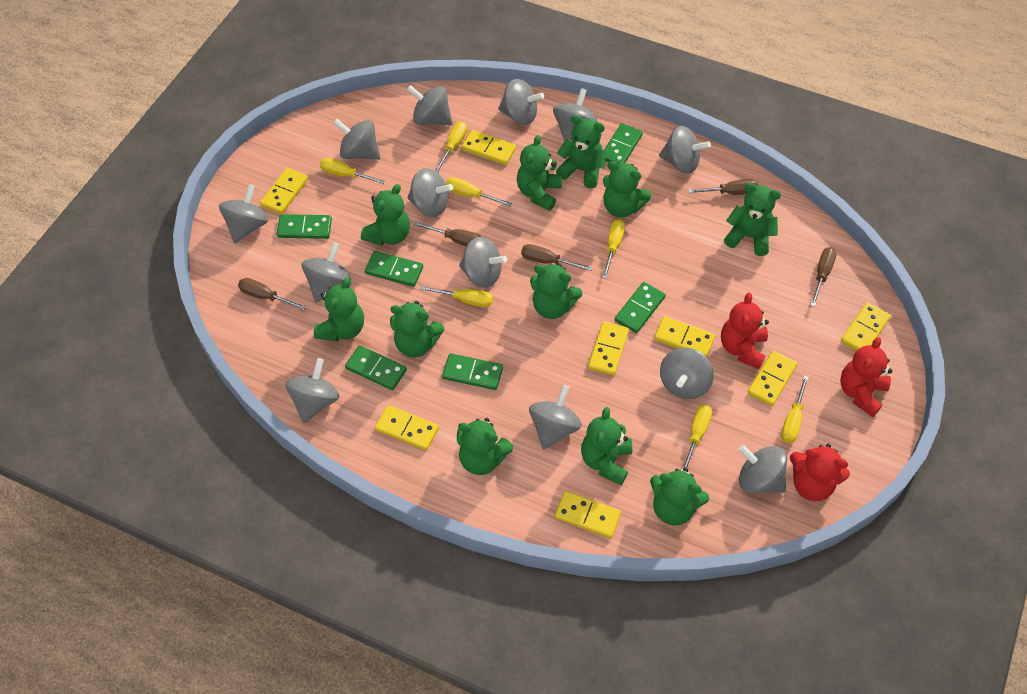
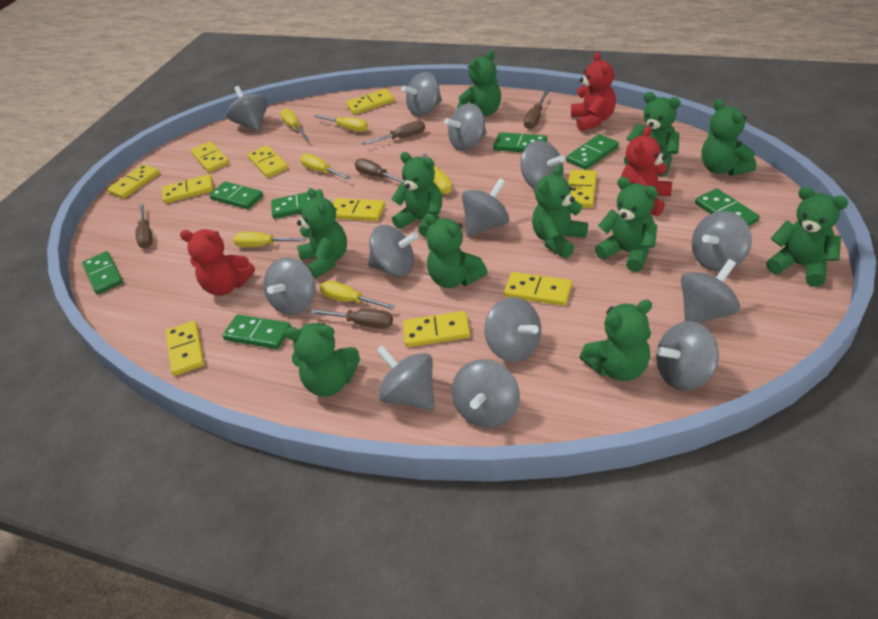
green domino: [277,214,332,239] [345,345,407,390] [365,251,423,287] [442,353,503,390] [604,123,643,164] [615,282,666,333] = 6 -> [82,251,123,294] [209,181,263,209] [222,314,291,349] [271,189,324,219] [493,132,547,152] [566,134,619,170] [695,188,760,226] = 7
yellow domino: [260,168,308,214] [375,405,439,450] [462,130,516,165] [555,491,621,538] [588,321,629,375] [654,316,715,357] [748,351,797,406] [841,302,891,351] = 8 -> [107,164,160,199] [162,174,213,204] [166,321,205,376] [191,141,230,173] [247,145,288,178] [333,198,385,221] [346,89,394,115] [403,311,470,347] [504,272,572,306] [568,170,597,208] = 10
yellow screwdriver: [320,158,385,184] [419,286,493,307] [435,121,467,172] [446,177,512,206] [602,219,625,279] [682,405,712,470] [781,375,809,443] = 7 -> [233,232,307,247] [280,109,308,139] [300,154,351,180] [314,115,368,132] [320,281,395,309] [422,154,452,194] = 6

